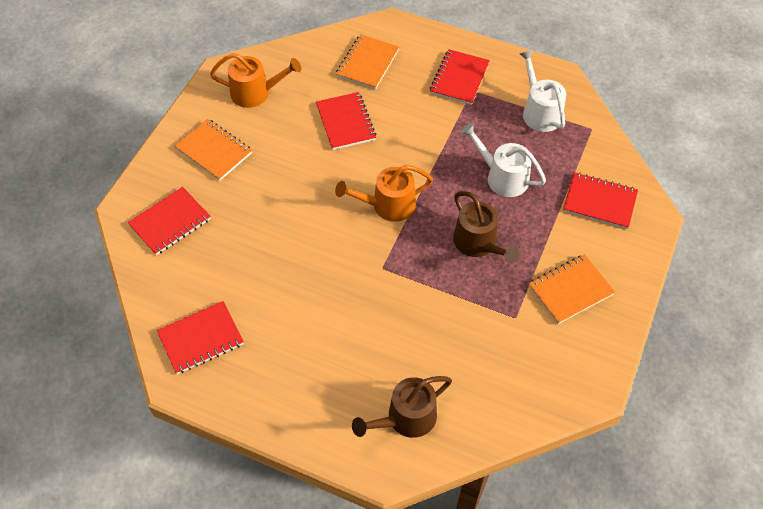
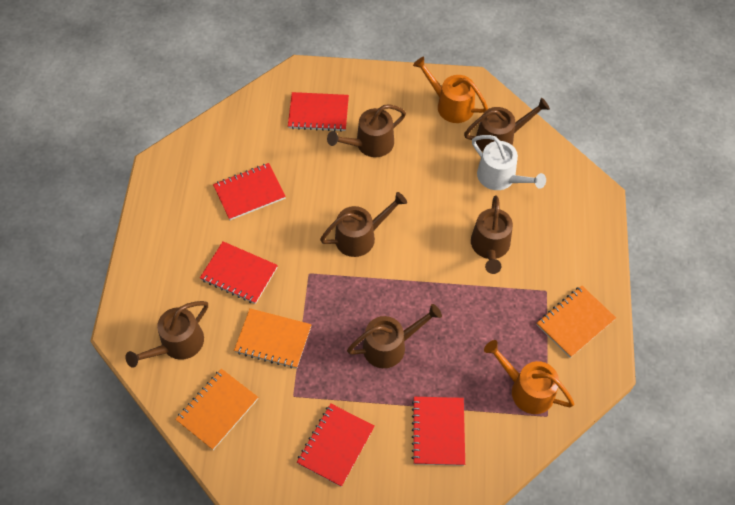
brown watering can: [352,376,452,438] [453,191,519,263] = 2 -> [125,301,208,368] [320,192,407,257] [327,104,406,157] [347,304,442,368] [464,98,550,152] [471,195,513,274] = 6
white watering can: [461,123,546,197] [520,50,566,132] = 2 -> [472,135,546,190] = 1

